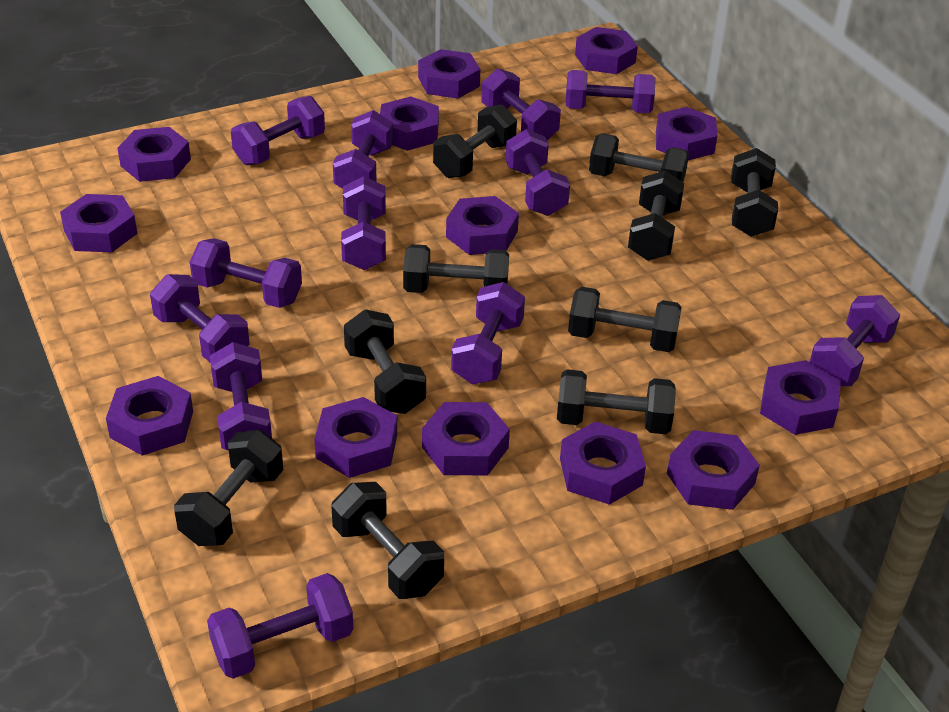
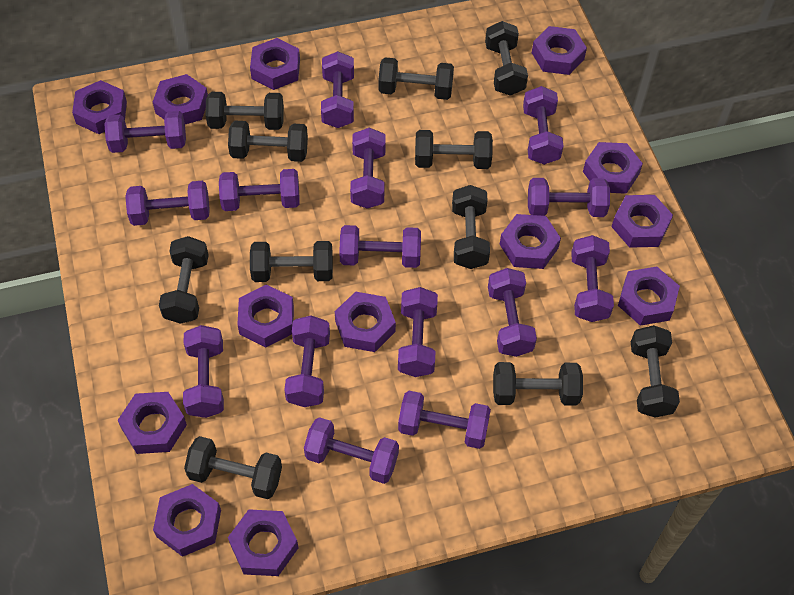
black dumbbell: [174,430,283,546] [331,482,444,599] [344,309,426,414] [403,244,509,293] [433,104,517,178] [557,369,676,434] [568,287,682,352] [589,133,689,182] [628,170,684,261] [731,148,778,237] = 10 -> [159,236,209,324] [184,436,282,499] [206,92,284,130] [228,120,308,162] [250,241,333,282] [378,57,454,100] [415,130,493,169] [452,185,490,269] [485,21,528,96] [493,362,583,406] [631,325,680,418] = 11
purple dumbbell: [150,274,250,363] [190,238,302,308] [207,573,353,679] [210,342,272,450] [231,96,325,165] [333,110,393,189] [341,176,386,270] [451,282,525,384] [481,69,561,140] [506,129,570,216] [565,70,655,113] [810,295,900,386] = 12 -> [105,111,186,153] [125,181,210,226] [183,325,224,418] [219,169,300,211] [284,315,330,407] [304,417,399,484] [321,51,354,128] [339,225,421,268] [350,128,386,209] [398,287,438,377] [398,391,491,449] [488,268,537,357] [523,86,563,165] [528,178,610,217] [571,235,614,322] = 15

